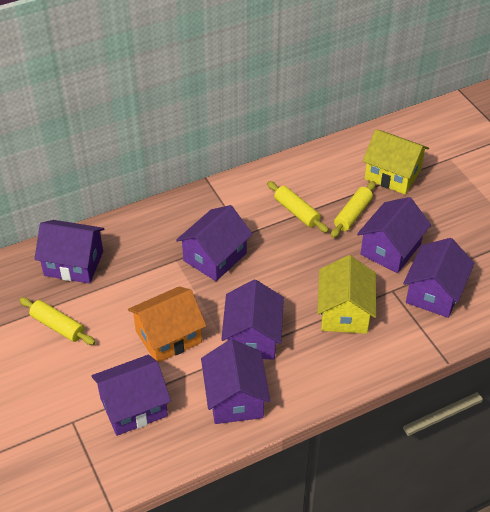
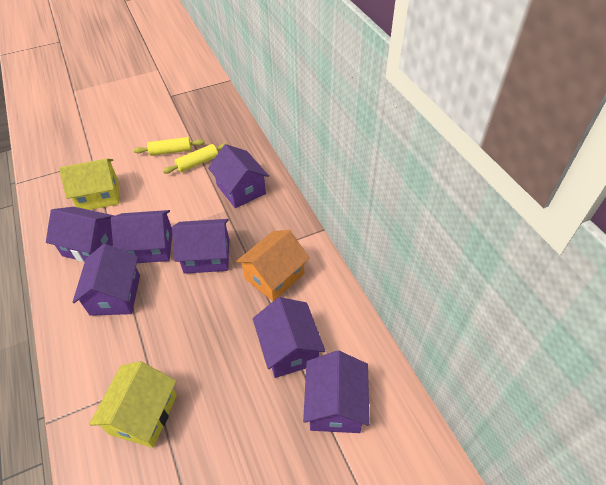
yellow rolling pin: [19,297,95,345] [267,181,329,233] [331,181,376,238] = 3 -> [134,137,205,156] [163,143,229,174] = 2

